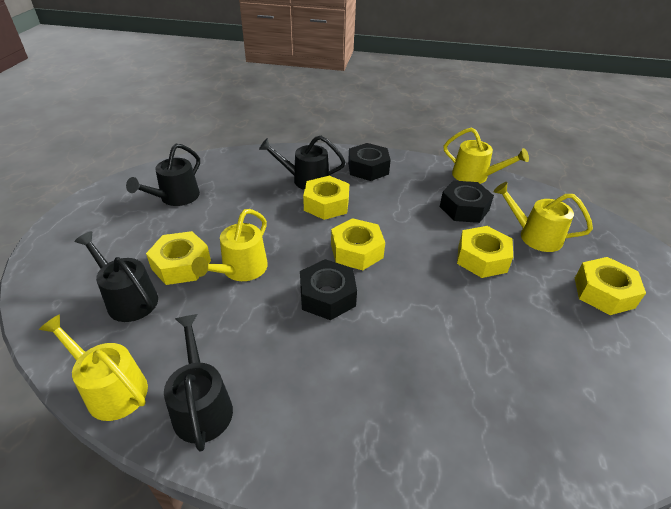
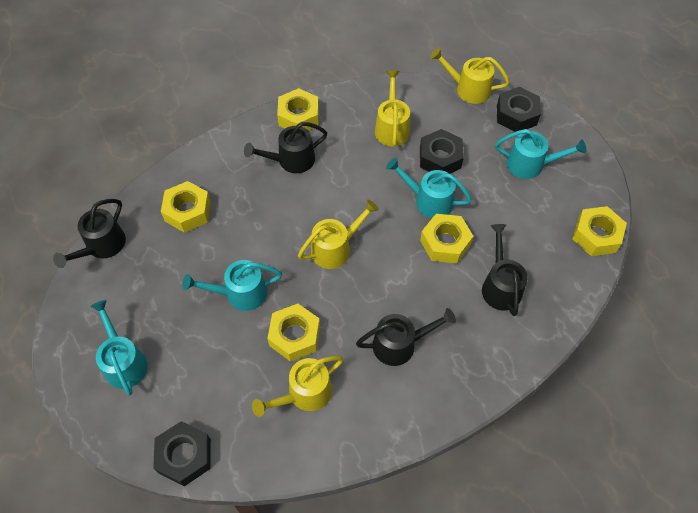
turquoise watering can: none = 0 -> [90,300,148,395] [182,260,282,311] [386,157,472,218] [495,129,587,179] = 4

